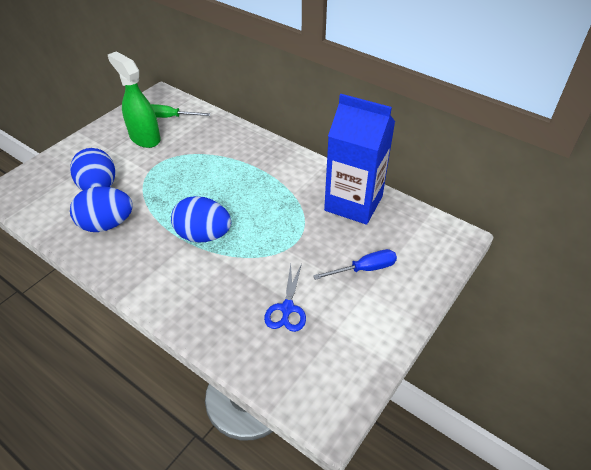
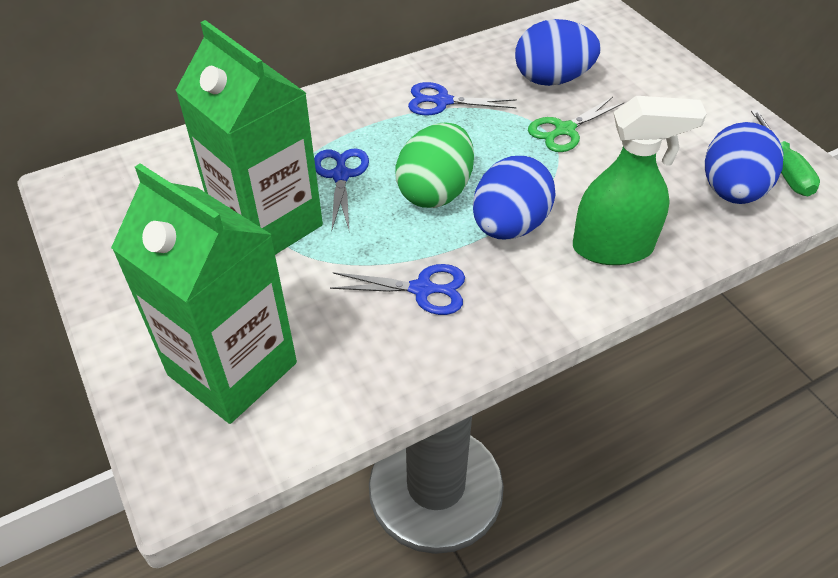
blue carton: [324,94,395,225] = 1 -> none = 0
blue scissors: [264,264,306,332] = 1 -> [314,148,369,229] [330,264,465,315] [408,82,517,116] = 3
blue screwdriver: [313,249,397,280] = 1 -> none = 0
green carton: none = 0 -> [111,163,297,424] [175,20,323,255] = 2
green egg: none = 0 -> [395,123,474,208] = 1
green scissors: none = 0 -> [528,97,624,152] = 1

